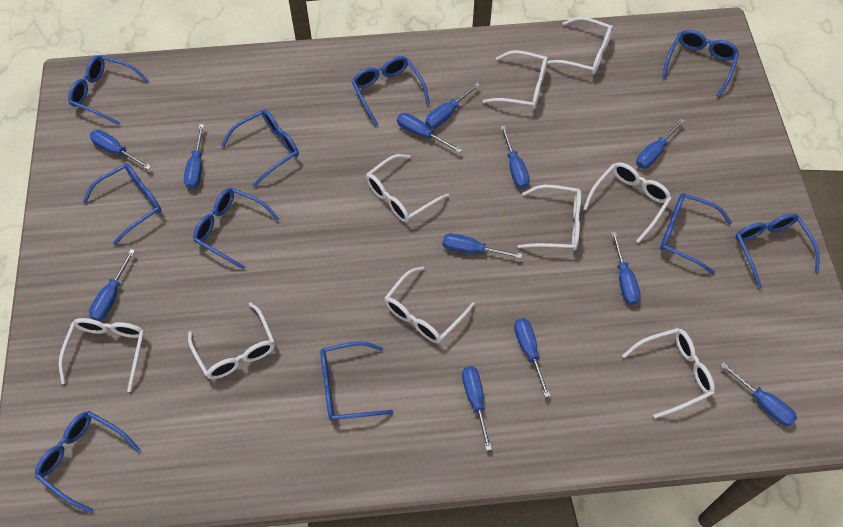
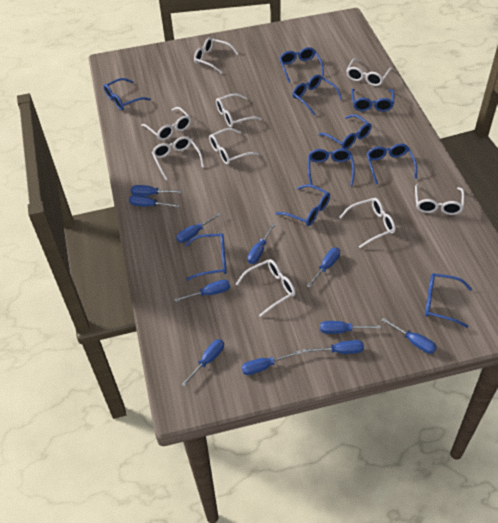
blue screwdriver: [89,249,135,321] [90,130,151,170] [184,124,204,189] [397,113,462,153] [425,83,480,129] [442,233,522,258] [462,366,492,451] [500,125,530,189] [514,318,550,397] [611,232,641,305] [636,119,685,169] [720,362,797,427] = 12 -> [129,195,179,207] [131,185,182,196] [174,279,230,302] [176,213,222,243] [181,339,224,387] [242,350,301,375] [247,223,275,264] [302,340,364,354] [307,248,340,288] [320,321,381,334] [381,318,437,354] = 11

